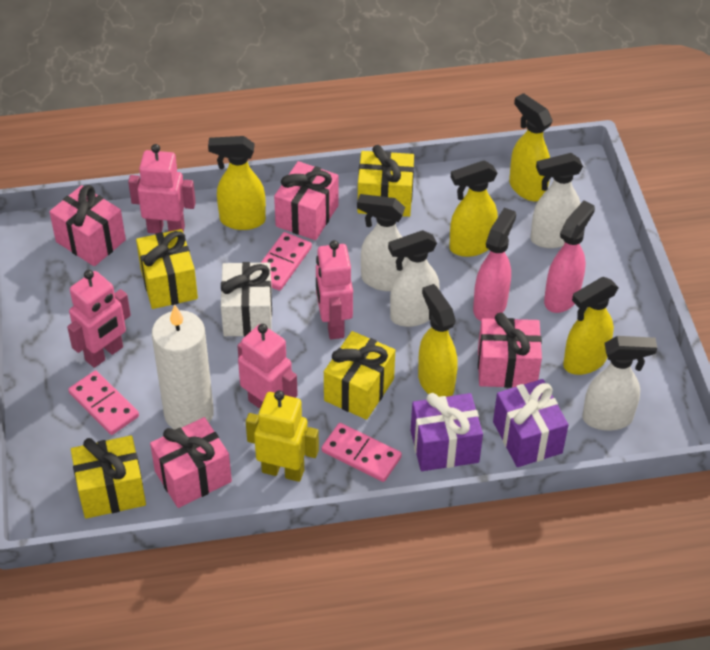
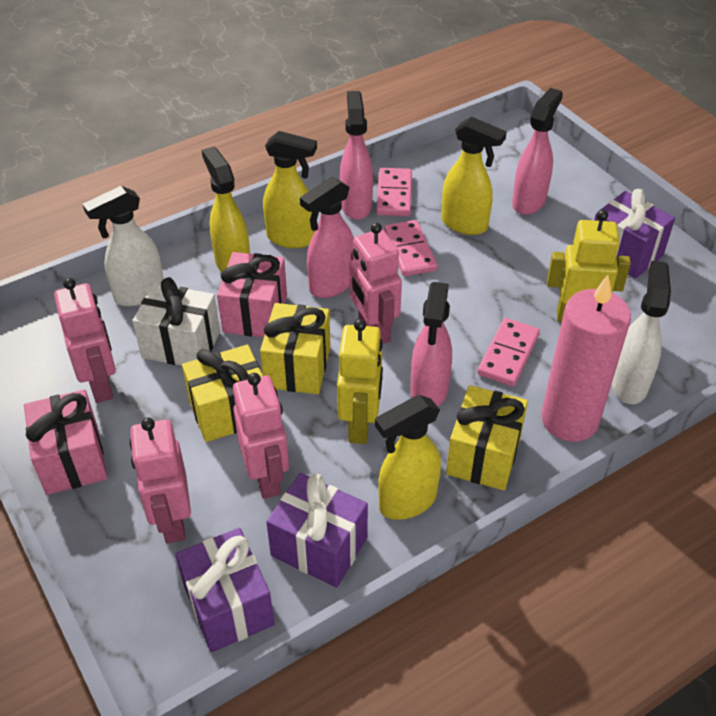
pink candle: none = 0 -> [541,275,631,442] = 1
pink gift: [49,185,126,266] [150,417,232,508] [274,161,339,240] [478,313,542,388] = 4 -> [24,389,107,495] [217,252,287,337] = 2
pink spray bottle: [473,208,516,321] [544,201,595,313] = 2 -> [300,176,354,298] [340,91,373,220] [410,282,452,407] [512,88,563,215] = 4
purple gift: [411,393,483,471] [493,379,568,467] = 2 -> [175,528,274,652] [266,473,368,588] [594,189,675,279] = 3
white candle: [152,305,214,430] = 1 -> none = 0
white spray bottle: [357,194,408,291] [388,230,440,327] [530,153,583,248] [582,336,657,431] = 4 -> [83,186,164,306] [612,261,671,404] = 2
yellow gift: [71,435,146,519] [136,229,198,309] [324,331,395,420] [357,145,414,217] = 4 -> [182,344,263,442] [260,303,331,394] [446,385,528,490] = 3
yellow robot: [246,390,319,482] = 1 -> [337,319,383,444] [547,210,631,322] = 2
yellow spray bottle: [208,136,266,230] [418,284,458,397] [449,160,498,257] [509,93,553,202] [563,277,619,375] = 5 -> [202,146,250,272] [263,131,317,248] [375,395,441,520] [441,117,507,235] = 4

